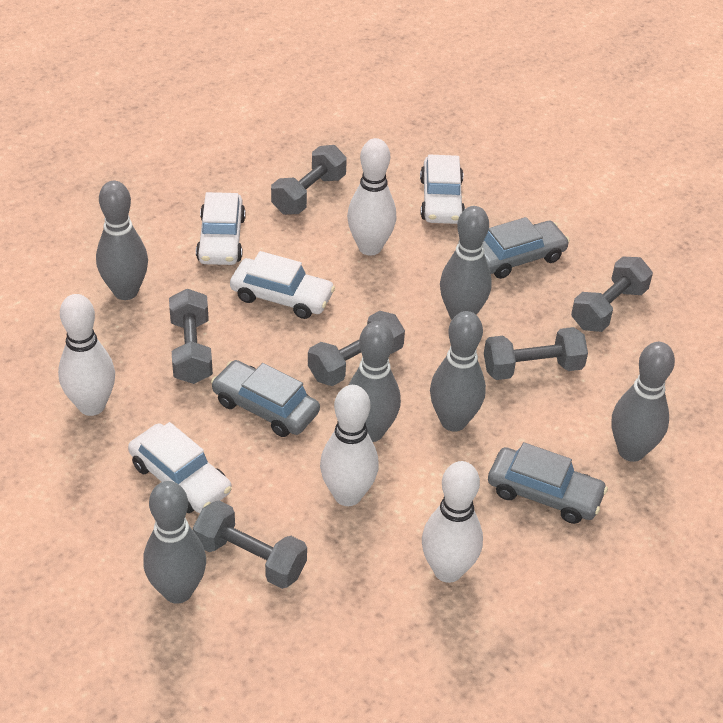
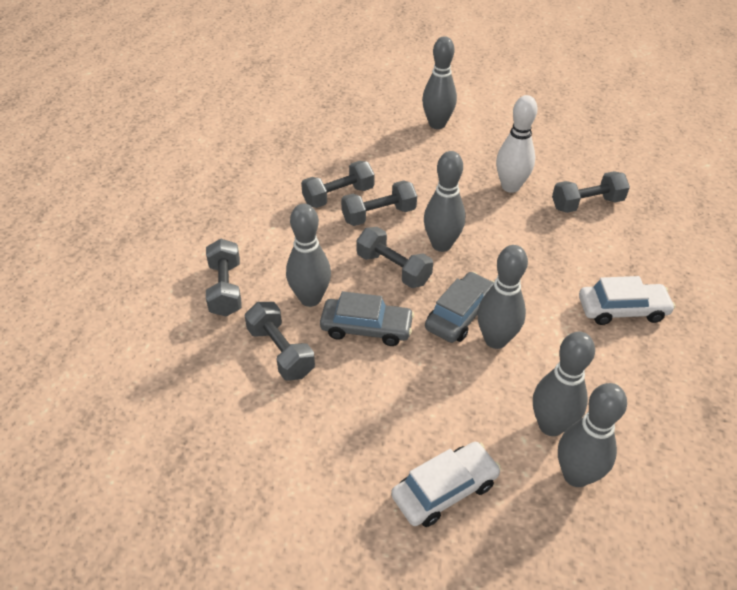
grey car: [211,360,320,437] [483,217,570,279] [488,442,608,524] = 3 -> [320,291,414,346] [425,272,494,343] = 2
white bowling pin: [58,294,115,416] [320,385,379,506] [347,138,396,255] [422,461,483,583] = 4 -> [496,95,538,193] = 1
white car: [128,422,232,513] [196,192,246,265] [230,251,335,319] [420,154,465,224] = 4 -> [391,442,501,527] [579,276,676,325] = 2

